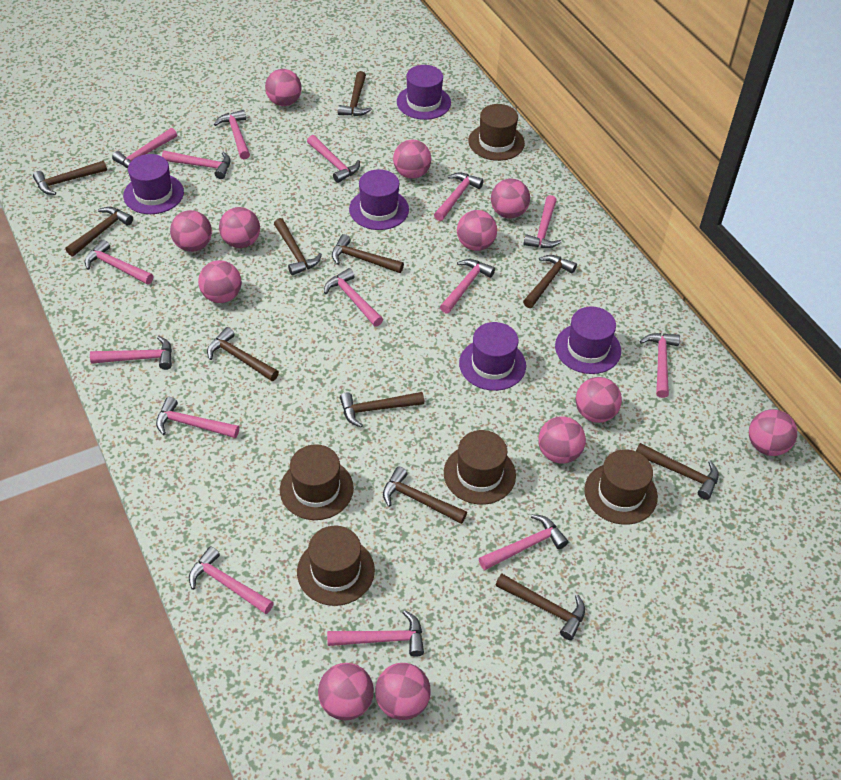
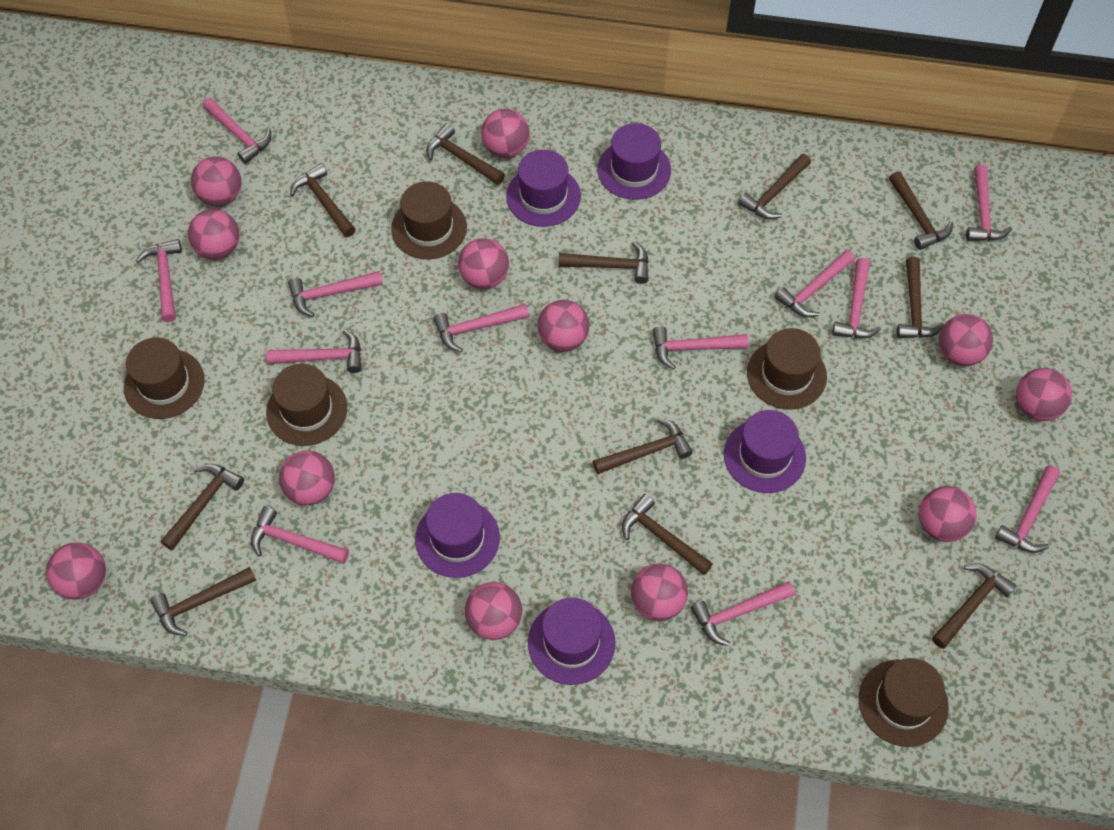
pink hammer: [85,239,153,285] [90,336,172,370] [112,128,177,168] [156,397,239,438] [162,151,231,179] [189,546,274,614] [214,110,250,159] [307,135,360,183] [324,268,383,327] [327,610,424,657] [434,173,484,221] [440,259,495,314] [479,514,568,570] [524,195,561,248] [640,333,680,398] = 15 -> [136,239,182,322] [202,98,271,164] [251,506,349,564] [266,329,361,373] [288,271,383,317] [433,304,529,353] [652,326,748,370] [691,581,795,646] [775,250,855,317] [832,258,881,338] [966,165,1012,241] [995,466,1060,553] = 12

